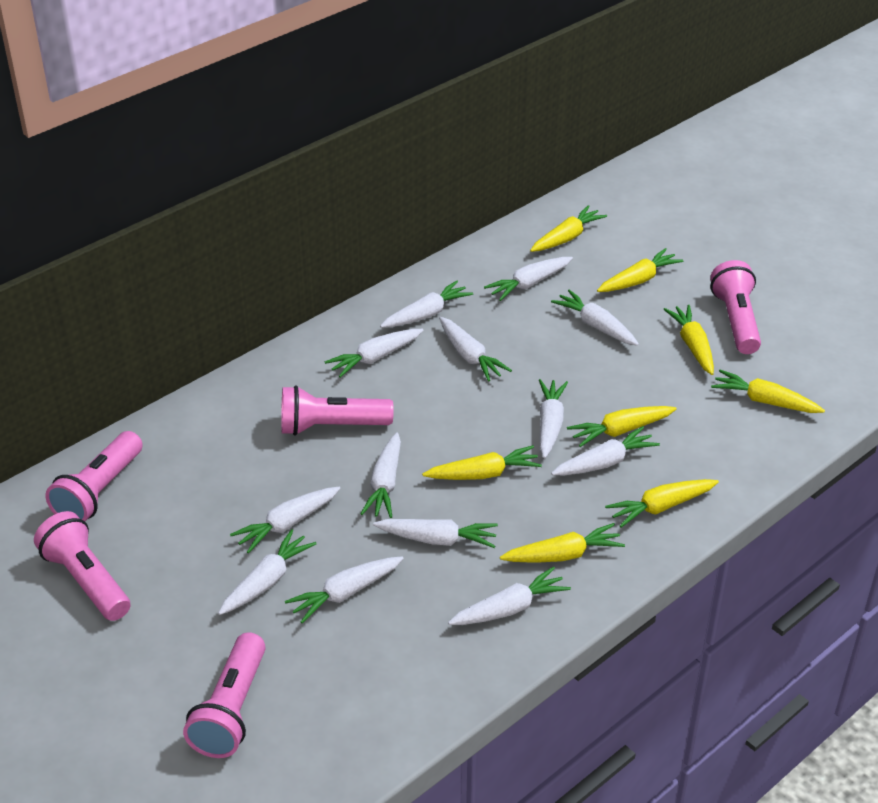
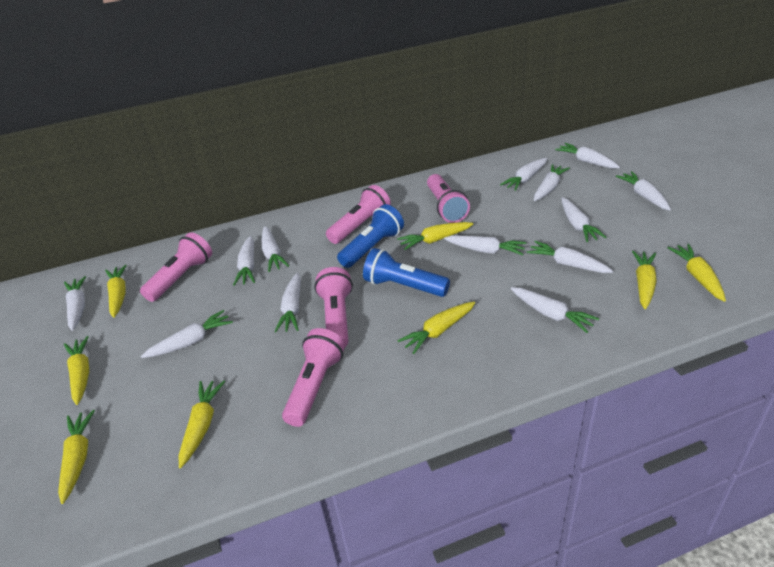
blue flashlight: none = 0 -> [337,204,404,268] [363,248,450,297] = 2

